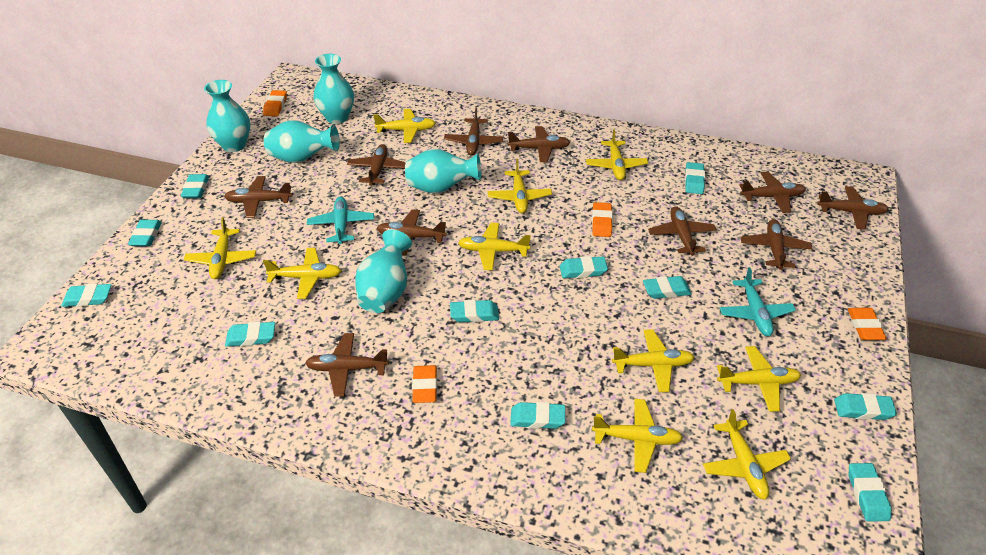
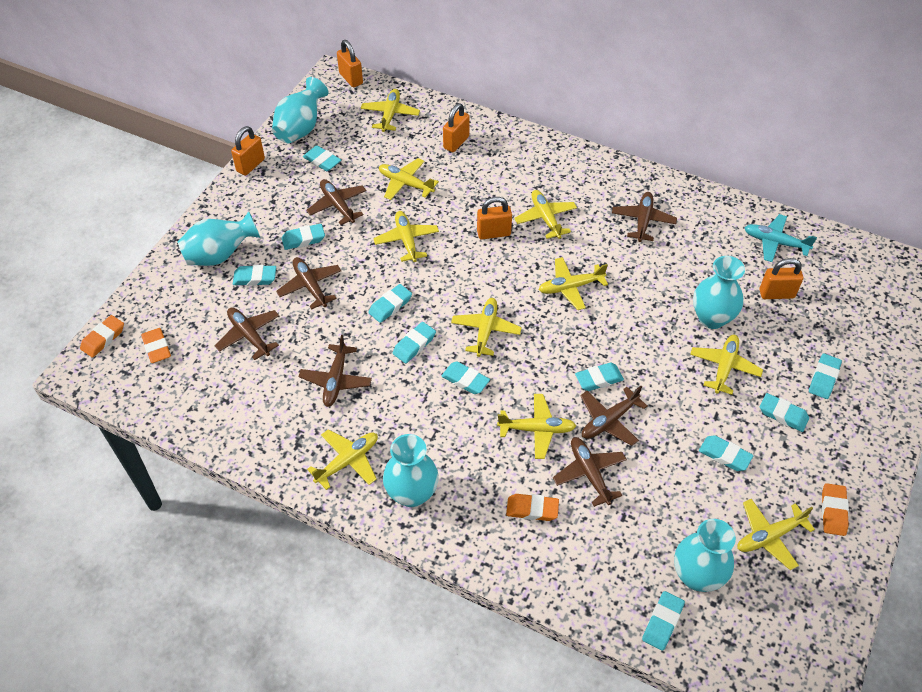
brown plane: [224,176,293,218] [305,333,389,396] [347,144,406,186] [377,209,447,256] [444,107,503,156] [508,126,570,162] [648,206,717,256] [739,172,806,213] [741,219,812,270] [817,186,889,230] = 10 -> [215,307,279,360] [276,257,341,310] [299,335,372,407] [306,179,366,225] [553,437,627,507] [580,386,648,446] [612,192,677,242] = 7
orange padlock: none = 0 -> [231,126,265,176] [337,40,363,87] [443,103,470,152] [477,197,512,239] [760,258,803,299] = 5
turquoise plane: [307,196,374,244] [720,267,796,336] = 2 -> [744,214,817,262] = 1

